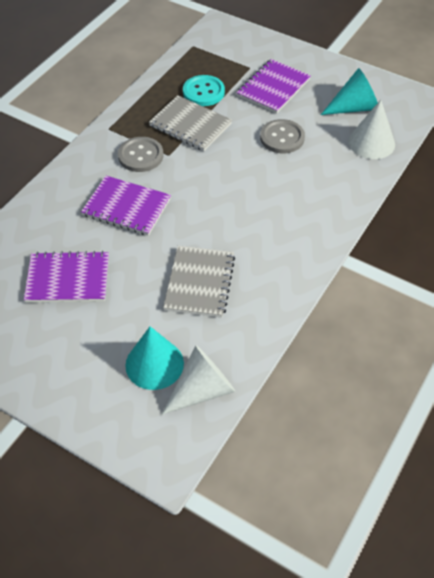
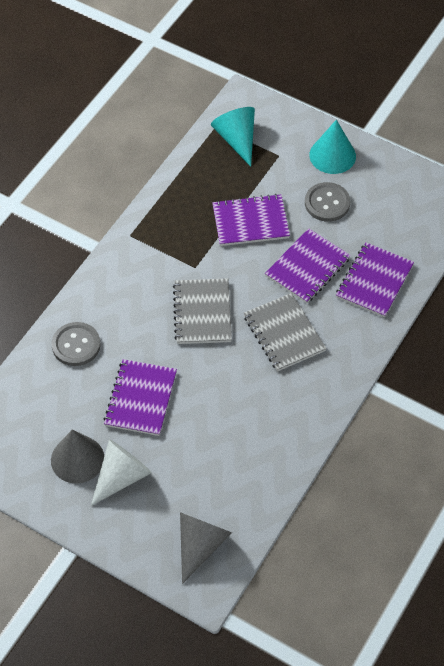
grey cone: none = 0 -> [51,429,104,484] [180,512,232,584] = 2
purple notebook: [24,251,109,302] [81,176,171,236] [236,59,311,113] = 3 -> [104,359,177,436] [212,194,290,246] [265,228,351,303] [336,242,414,318] = 4
turquoise button: [183,75,225,106] = 1 -> none = 0
white cone: [162,345,235,415] [348,100,395,159] = 2 -> [91,439,152,506] = 1

